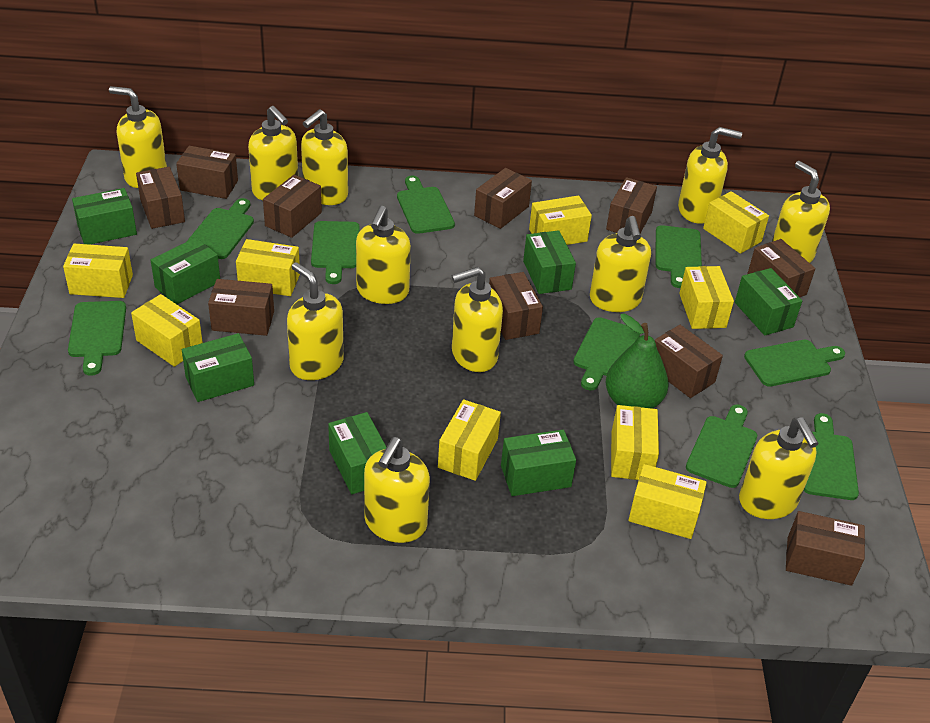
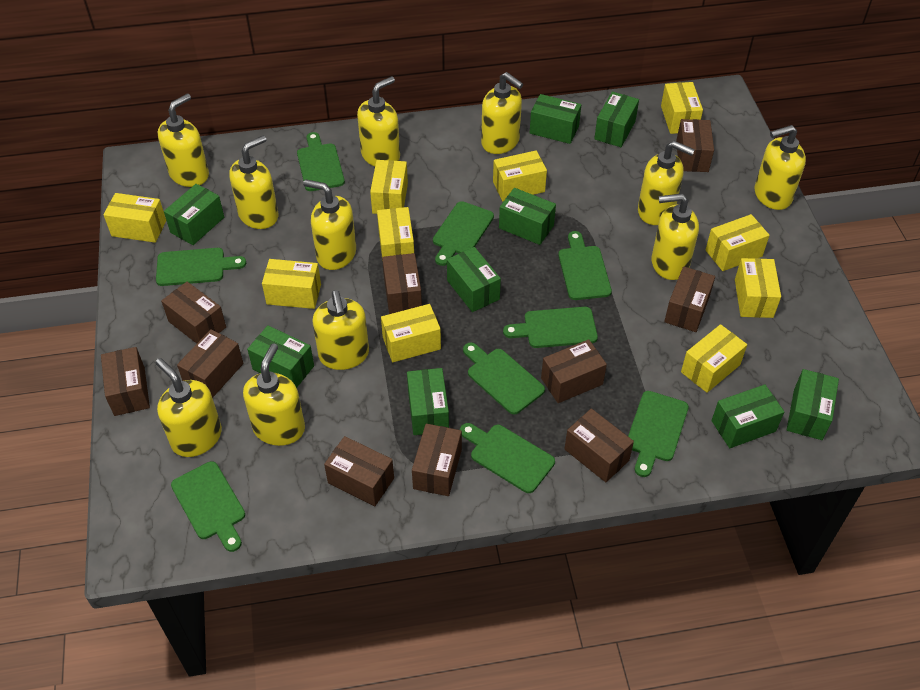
green box: [72,188,137,245] [151,238,220,304] [182,333,254,402] [328,412,387,494] [501,430,576,496] [523,230,576,294] [735,268,802,336] = 7 -> [164,184,224,245] [247,325,314,388] [407,368,449,435] [447,247,501,312] [499,188,556,245] [530,94,581,144] [594,92,639,147] [711,384,784,448] [787,369,839,440] = 9
green pear: [606,314,669,409] = 1 -> none = 0
yellow box: [63,244,133,298] [131,294,203,367] [236,239,300,296] [438,399,501,481] [529,195,592,245] [611,405,659,480] [628,464,707,539] [679,266,734,329] [703,191,769,254] = 9 -> [103,193,166,243] [262,259,321,309] [370,160,408,214] [377,207,414,262] [381,304,441,362] [493,150,547,201] [661,82,703,134] [681,324,747,393] [706,214,770,271] [735,258,781,318] = 10

